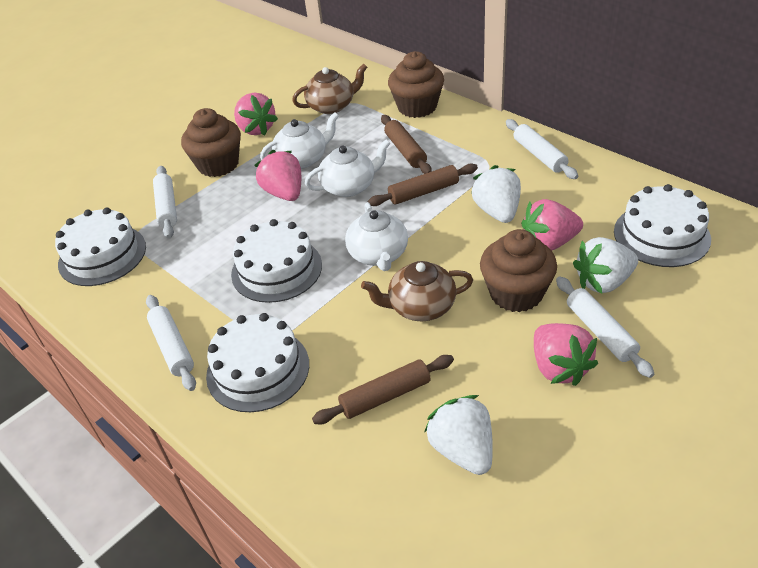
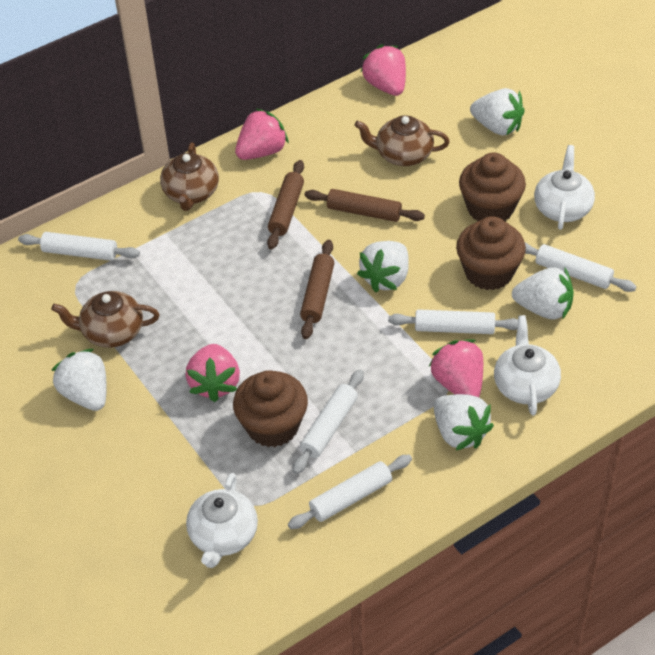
brown teapot: [292,64,367,114] [361,261,473,321] = 2 -> [51,291,159,348] [160,143,219,211] [354,115,450,166] = 3
white cake: [55,208,146,286] [206,313,309,412] [231,219,322,303] [614,184,711,267] = 4 -> none = 0
white rolling pin: [146,295,196,391] [153,166,177,239] [506,119,578,179] [556,277,654,378] = 4 -> [18,232,140,261] [288,455,412,529] [293,369,364,474] [388,309,518,334] [525,243,637,292] = 5
white strawberry: [424,395,493,475] [471,165,521,223] [573,237,638,293] = 3 -> [51,349,107,411] [357,241,409,293] [434,394,494,451] [470,88,525,136] [512,267,574,320] = 5

